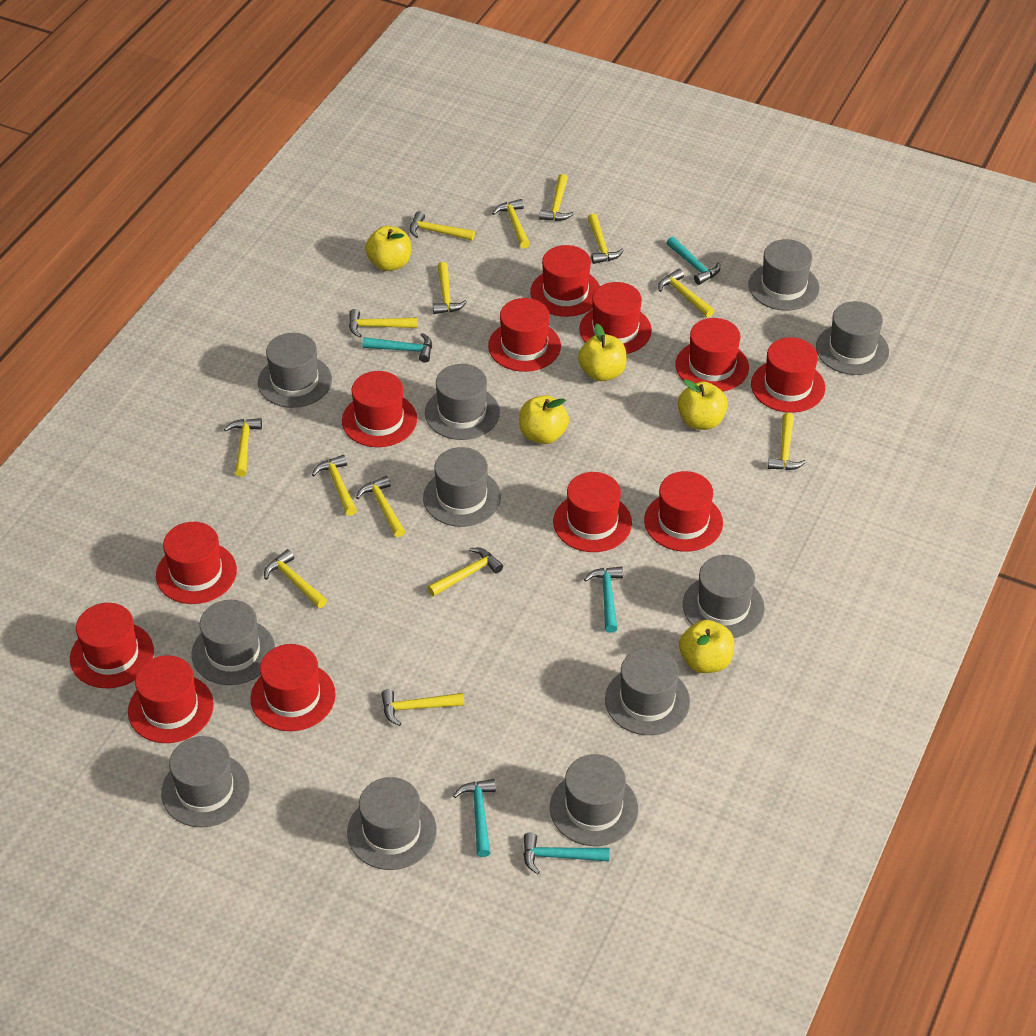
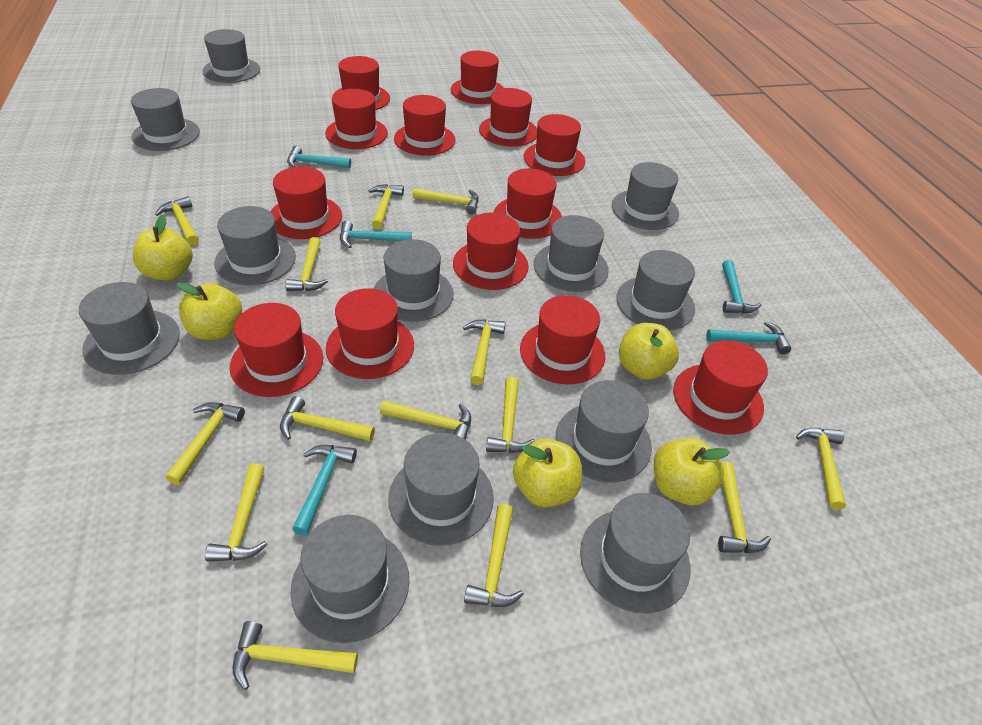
grey hat: [161,736,250,827] [192,600,275,685] [258,333,332,408] [347,777,437,870] [423,447,501,527] [425,364,500,440] [550,754,638,846] [605,648,690,735] [683,555,765,638] [749,239,819,311] [816,301,889,375] = 11 -> [79,282,180,375] [131,88,200,151] [203,29,260,83] [214,206,296,285] [290,515,409,643] [374,239,454,322] [388,433,494,546] [534,215,609,292] [556,380,652,482] [580,493,691,613] [612,162,679,230] [616,250,695,331] = 12
red hat: [70,603,154,688] [128,655,214,743] [156,522,237,604] [250,644,336,731] [342,371,417,447] [488,298,561,372] [530,245,600,317] [553,472,632,552] [579,282,652,354] [644,471,723,552] [676,318,749,392] [751,337,825,413] = 12 -> [230,303,323,397] [270,166,342,239] [325,89,388,149] [326,288,414,379] [333,56,390,110] [394,95,455,156] [451,51,504,104] [453,213,529,290] [479,88,537,147] [493,168,562,239] [520,295,605,385] [523,114,586,176] [673,340,768,435] = 13

